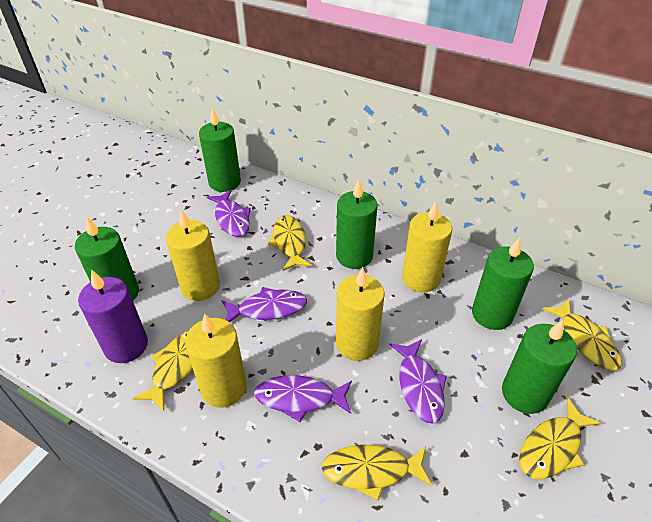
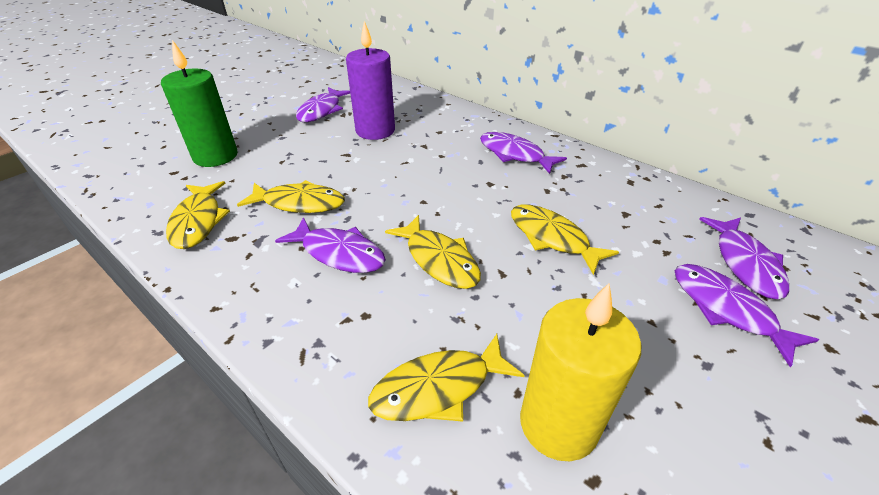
green candle: [75,216,139,301] [199,108,241,192] [336,179,378,269] [472,237,534,330] [502,320,577,414] = 5 -> [161,40,237,167] = 1
purple fish: [206,190,251,237] [222,287,307,322] [254,375,352,422] [390,339,447,424] = 4 -> [275,217,386,273] [296,87,350,122] [480,132,567,174] [675,264,819,367] [699,217,789,299] = 5
yellow candle: [166,210,220,301] [185,314,247,408] [336,267,385,361] [402,201,452,292] = 4 -> [520,283,641,461] = 1

